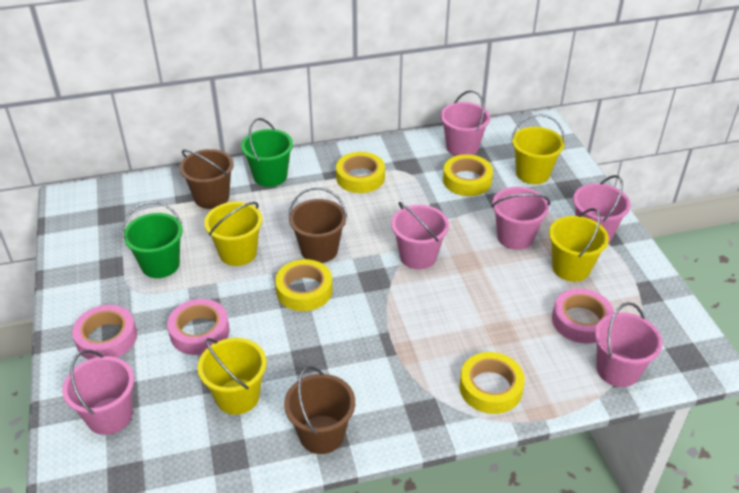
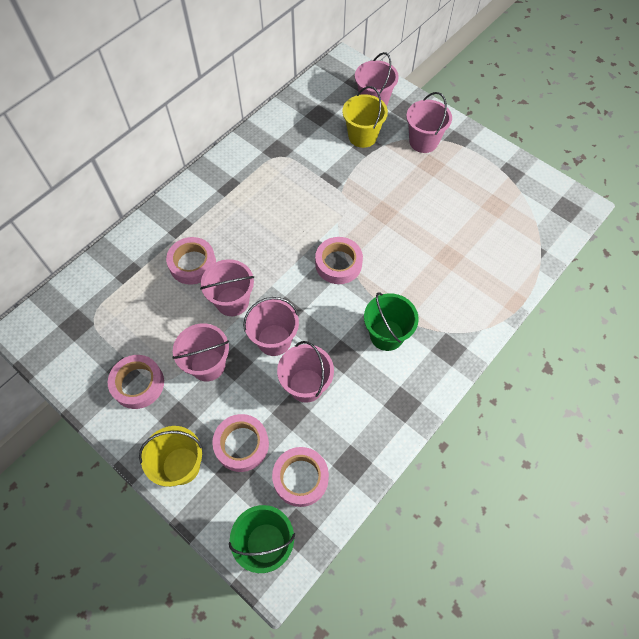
brown bucket: [179,149,234,209] [284,366,355,454] [288,187,347,263] = 3 -> none = 0
pink tape: [72,305,137,360] [167,299,230,355] [552,288,614,343] = 3 -> [108,355,164,409] [166,237,216,285] [212,414,269,472] [272,447,329,507] [315,237,363,284] = 5
yellow bucket: [197,338,266,415] [204,202,262,266] [511,114,565,184] [549,208,609,282] = 4 -> [139,426,203,487] [342,86,388,148] = 2
yellow tape: [275,259,333,311] [336,152,385,193] [443,154,493,196] [459,352,525,414] = 4 -> none = 0

